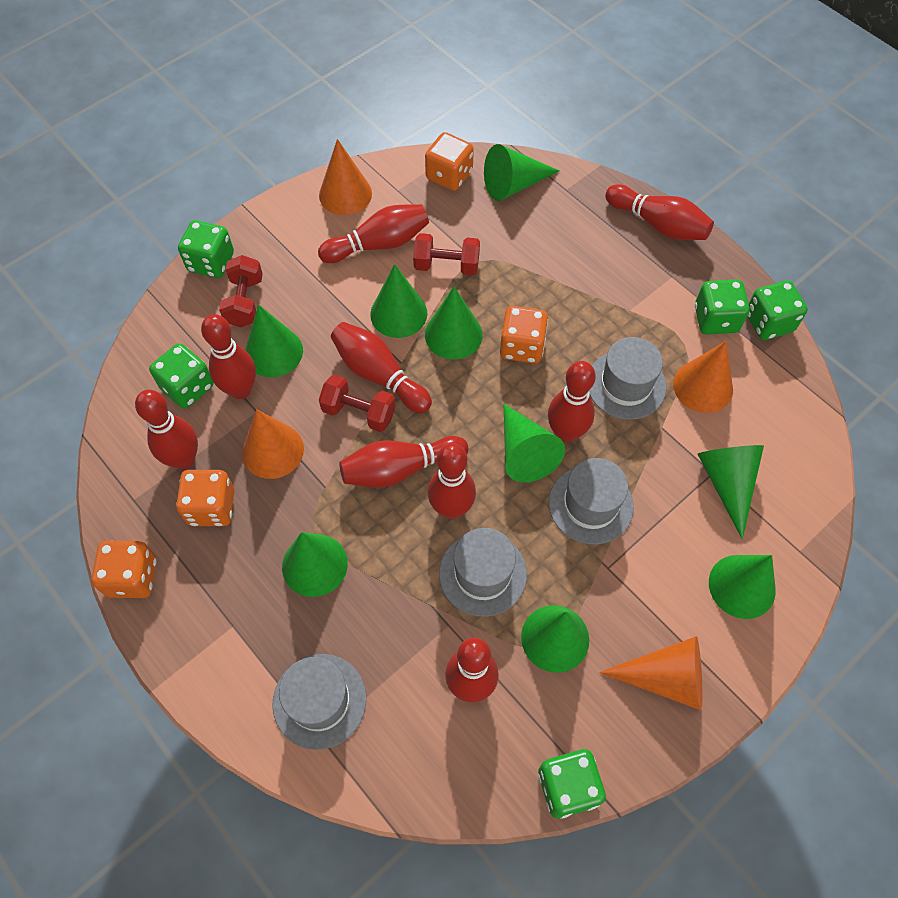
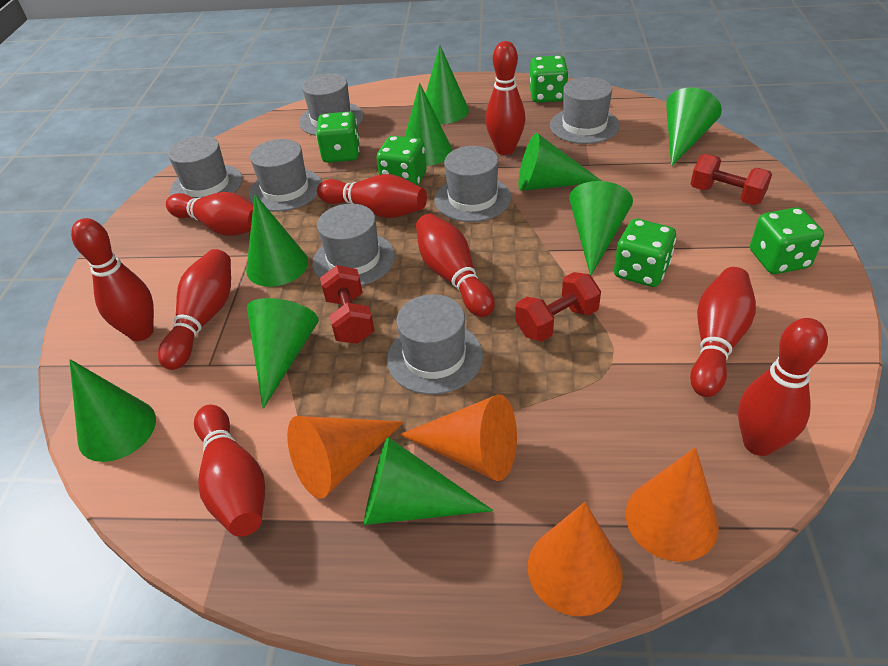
grey hat: [272,654,366,750] [439,528,527,617] [549,458,634,544] [589,337,666,420] = 4 -> [168,136,242,198] [249,139,322,212] [299,73,364,136] [312,204,395,286] [387,294,483,395] [435,146,511,222] [550,77,620,144] = 7
orange dice: [92,540,156,598] [176,470,234,526] [425,132,474,191] [500,306,548,363] = 4 -> none = 0

